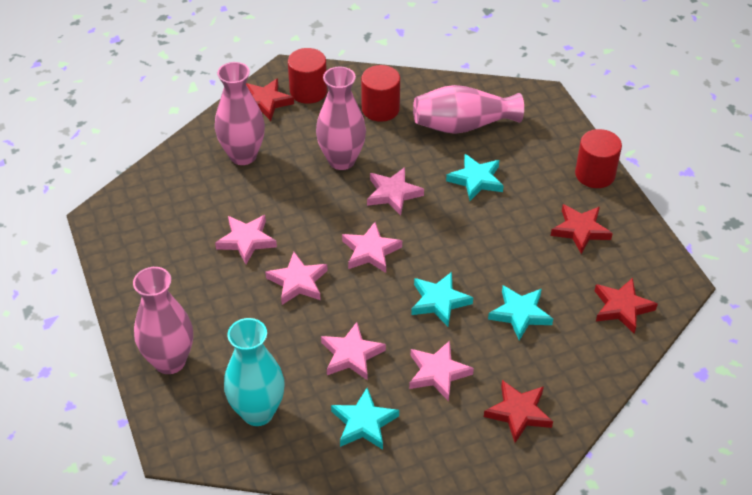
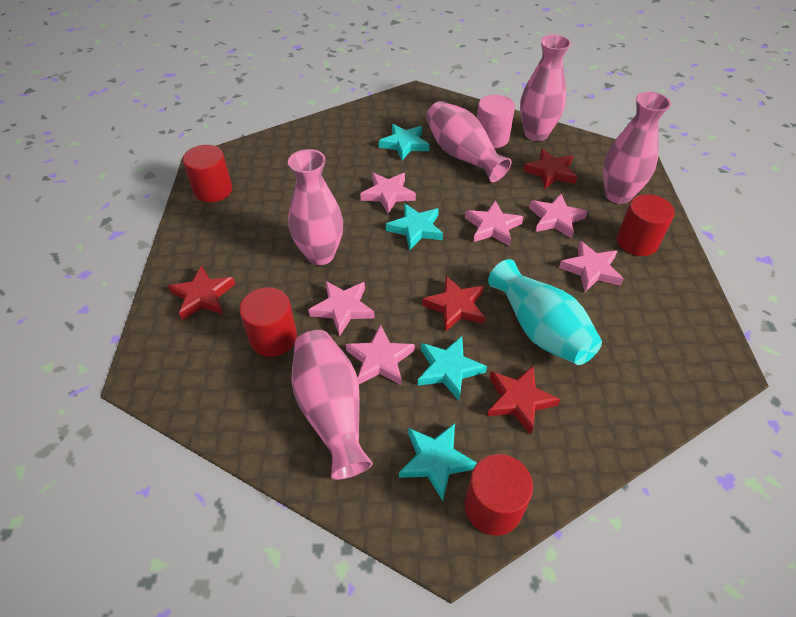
pink cylinder: none = 0 -> [477,95,515,148] = 1
pink vase: [133,267,193,374] [215,62,265,165] [316,66,366,170] [413,85,524,134] = 4 -> [288,149,343,265] [292,330,373,480] [426,101,512,182] [520,35,571,141] [603,92,671,204] = 5
red cylinder: [288,48,327,104] [361,65,400,122] [575,129,622,188] = 3 -> [183,145,232,203] [239,287,297,357] [465,454,533,536] [617,194,675,256] = 4

